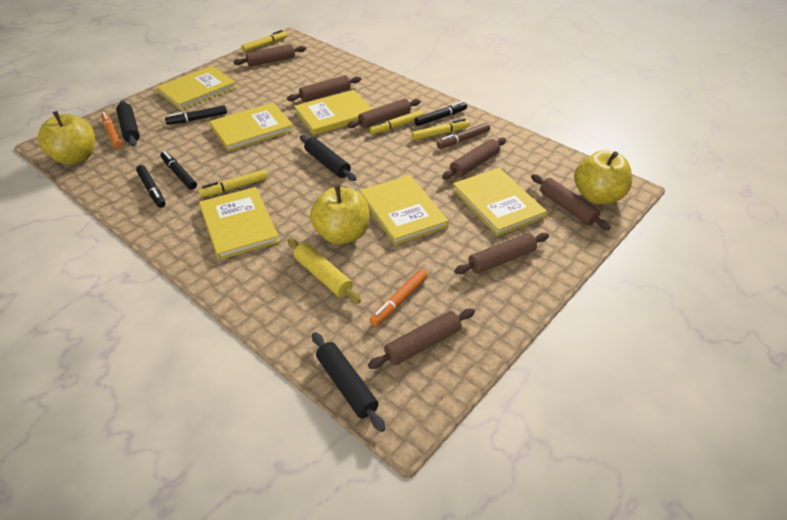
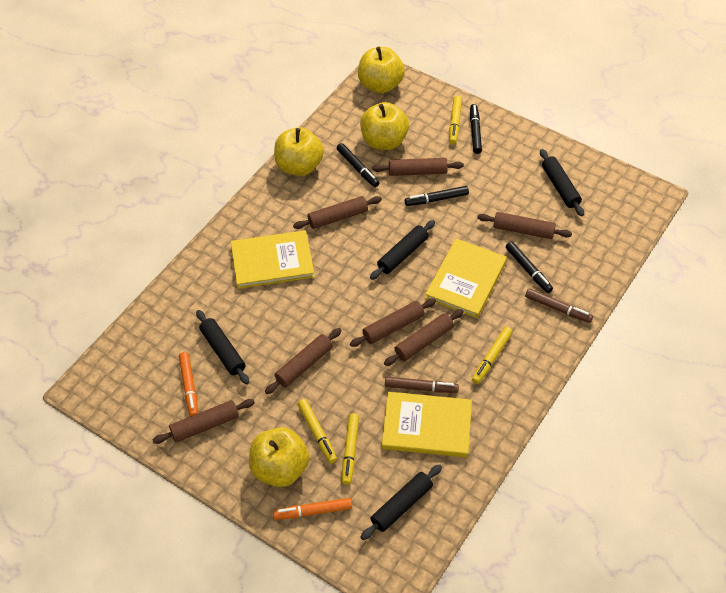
black rolling pin: [116,100,140,147] [300,135,356,181] [312,332,385,432] = 3 -> [196,310,249,385] [360,464,442,540] [370,220,435,280] [540,149,584,216] = 4
brown marker: [437,123,490,149] = 1 -> [385,377,459,393] [525,288,593,323] = 2
yellow apple: [38,111,95,165] [310,185,369,244] [574,150,632,204] = 3 -> [249,427,309,487] [274,127,324,176] [358,47,405,93] [360,102,409,150] = 4
yellow book: [156,66,237,110] [199,187,280,260] [209,103,294,151] [294,90,372,135] [360,175,448,245] [452,168,547,236] = 6 -> [231,230,315,289] [382,392,472,457] [425,238,507,318] = 3
yellow rolling pin: [288,238,361,303] = 1 -> none = 0

